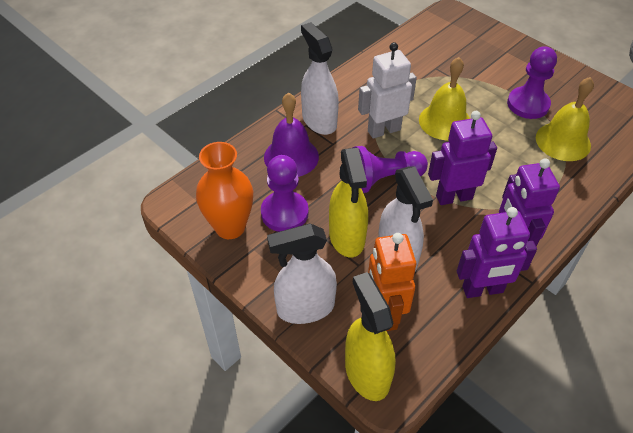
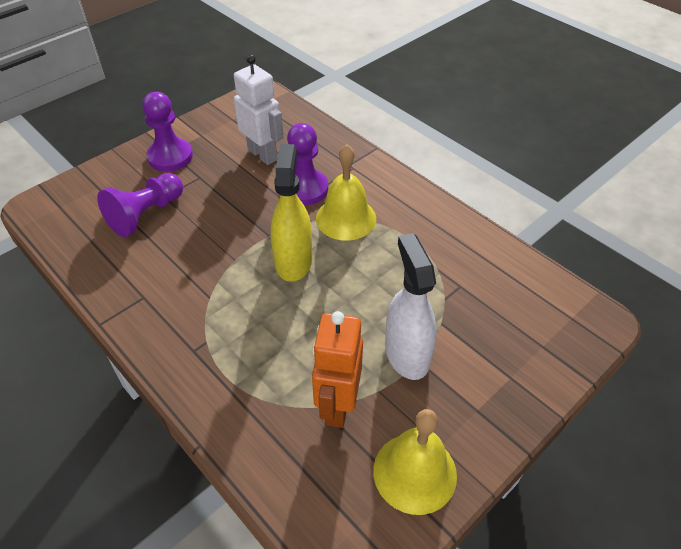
orange vase: [196,142,253,239] = 1 -> none = 0
purple bell: [264,93,319,177] = 1 -> none = 0
purple robot: [428,111,497,205] [457,207,537,298] [499,159,560,247] = 3 -> none = 0
white spray bottle: [267,224,337,324] [301,22,339,135] [378,166,433,272] = 3 -> [385,233,437,380] = 1
yellow spray bottle: [329,148,368,257] [345,272,395,401] = 2 -> [271,144,312,282] = 1

